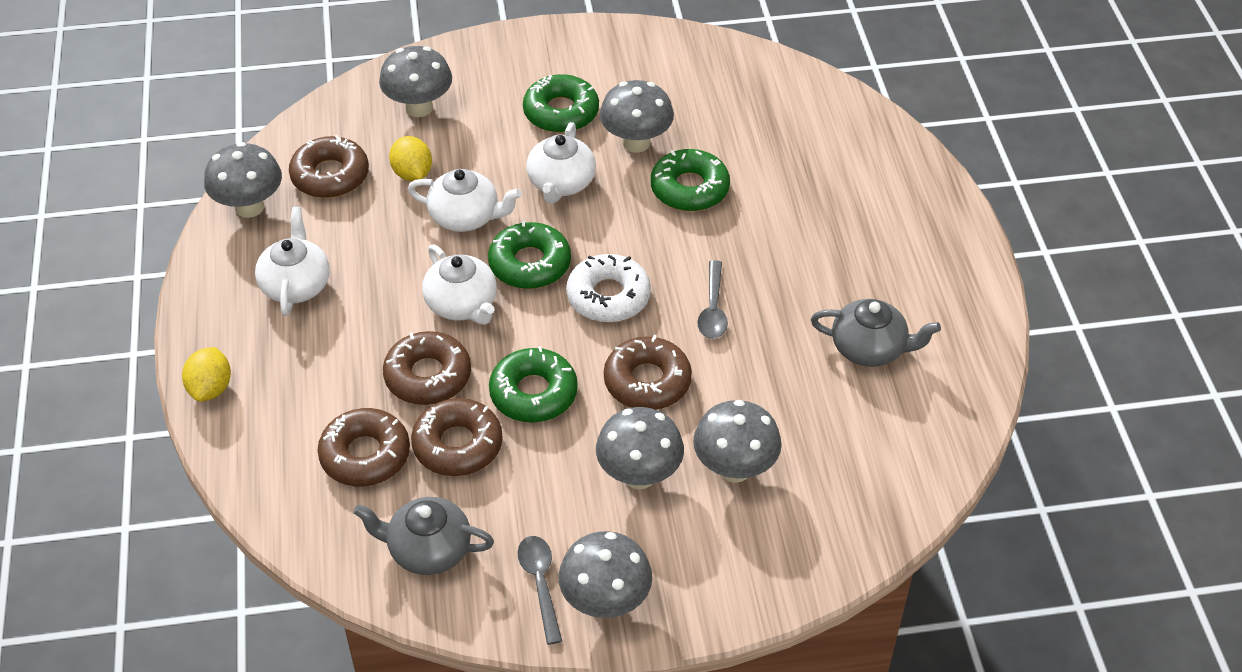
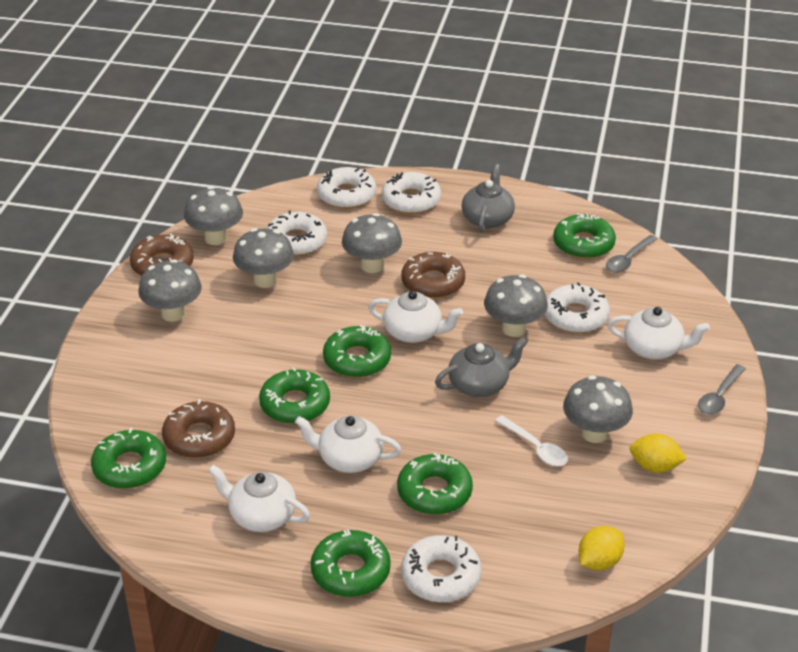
brown donut: [289,135,369,198] [318,408,410,486] [383,331,471,405] [411,398,503,476] [604,335,692,410] = 5 -> [130,234,194,276] [162,399,235,458] [401,252,465,298] = 3
green donut: [488,220,571,289] [489,346,578,423] [523,74,599,133] [651,149,730,211] = 4 -> [91,428,166,489] [259,367,330,424] [311,530,391,597] [323,325,391,378] [397,453,473,515] [553,213,616,259] = 6
white donut: [566,254,651,323] = 1 -> [267,210,327,256] [317,167,376,209] [382,172,441,214] [401,535,482,602] [545,282,610,333] = 5
white spoon: none = 0 -> [495,415,568,466] = 1

